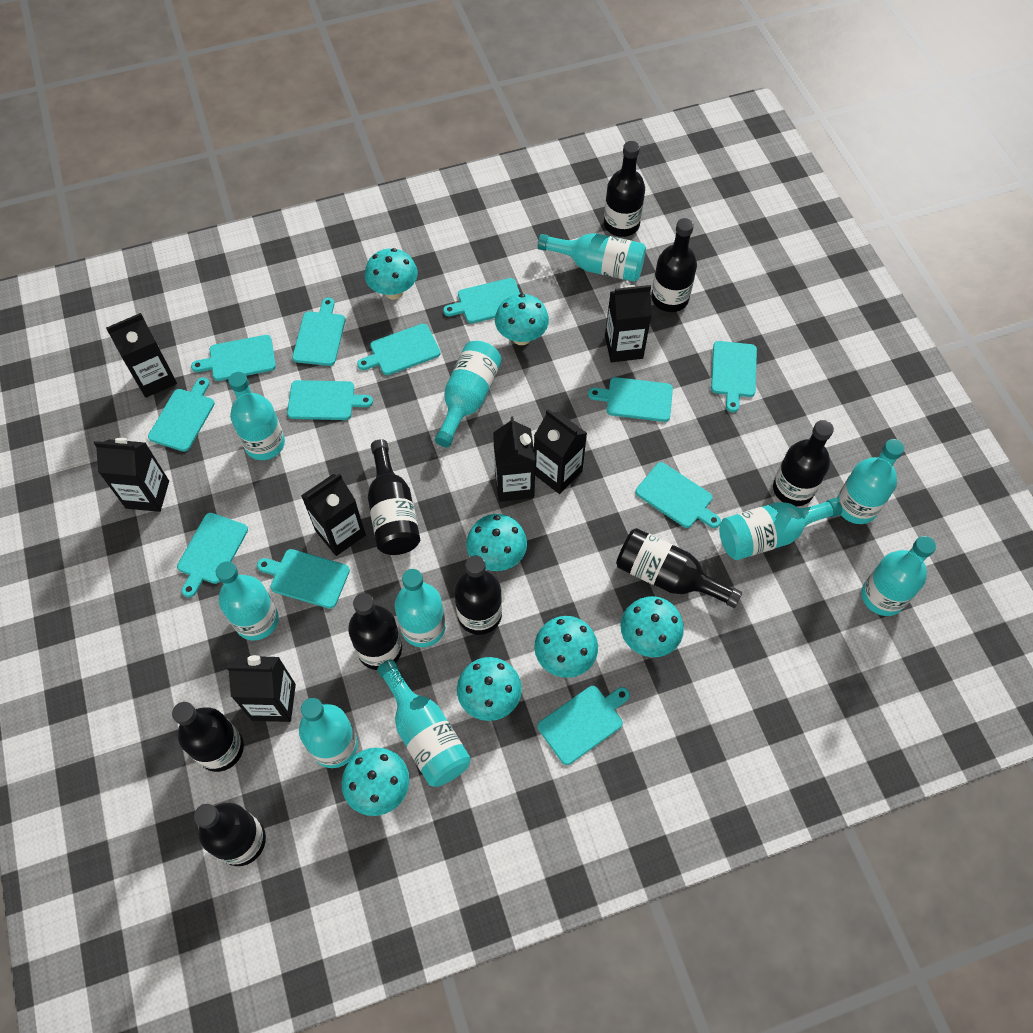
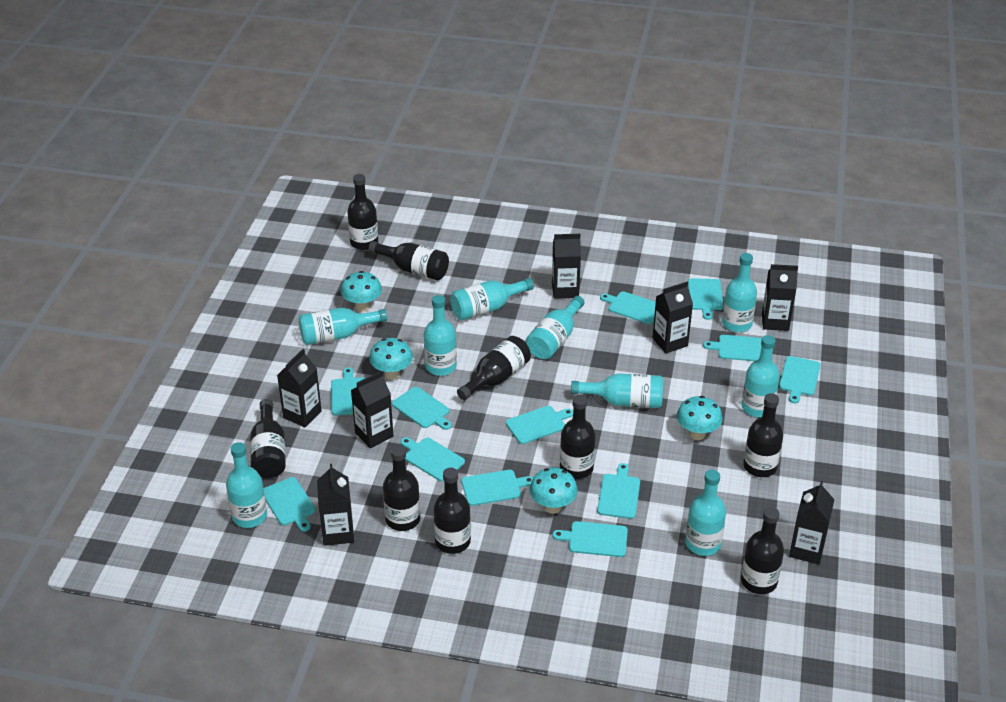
turquoise bottle: [216,562,279,640] [228,372,285,460] [299,698,358,768] [377,660,471,787] [395,569,446,647] [435,341,502,447] [538,233,646,282] [719,498,842,560] [837,439,904,524] [861,536,936,616] = 10 -> [226,442,267,528] [299,308,387,345] [424,295,457,376] [450,278,534,320] [526,296,584,359] [571,373,663,408] [685,470,726,556] [722,253,757,332] [742,335,780,417] = 9
turquoise mushroom: [341,748,409,816] [365,248,418,300] [457,657,522,721] [466,514,527,571] [495,294,549,345] [534,616,598,678] [620,596,684,657] = 7 -> [341,271,382,312] [369,338,413,380] [530,467,578,514] [677,396,723,440] = 4

